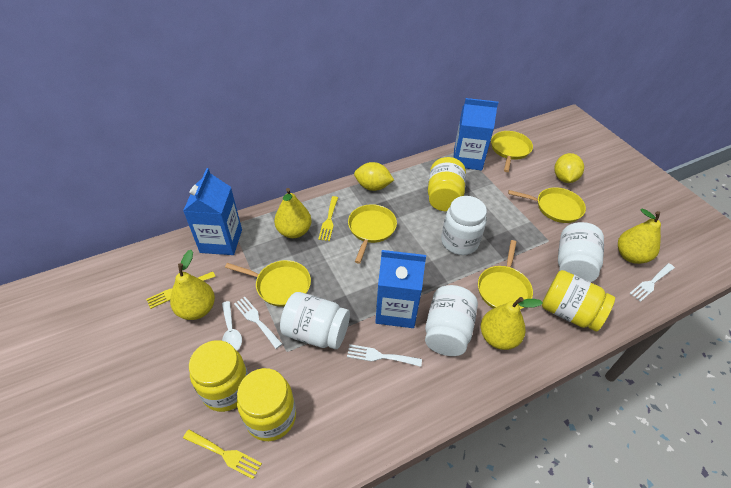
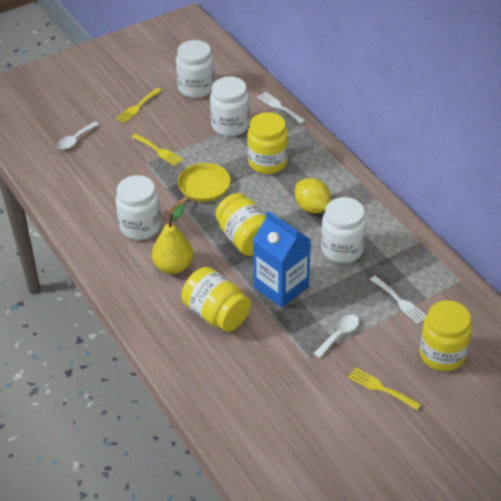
blue carton: [183,168,242,255] [375,250,426,328] [453,98,498,170] = 3 -> [253,211,311,308] = 1
white fork: [234,297,282,349] [347,344,422,367] [629,263,675,302] = 3 -> [257,92,305,124] [370,276,427,324] = 2
white spoon: [222,301,242,350] = 1 -> [57,122,99,150] [313,314,359,358] = 2
yellow lemon: [354,162,394,191] [554,153,584,183] = 2 -> [295,178,331,214] = 1
yellow pan: [225,260,311,307] [348,204,397,264] [478,240,533,310] [491,131,533,172] [508,187,586,223] = 5 -> [166,163,231,215] = 1
yellow pear: [170,250,215,320] [274,188,311,238] [481,297,543,350] [618,209,661,264] = 4 -> [152,204,193,274] = 1

